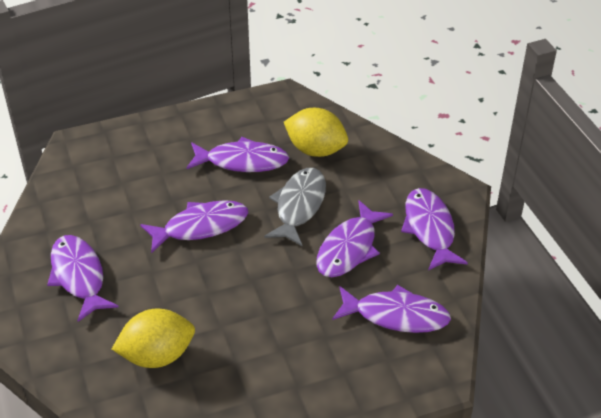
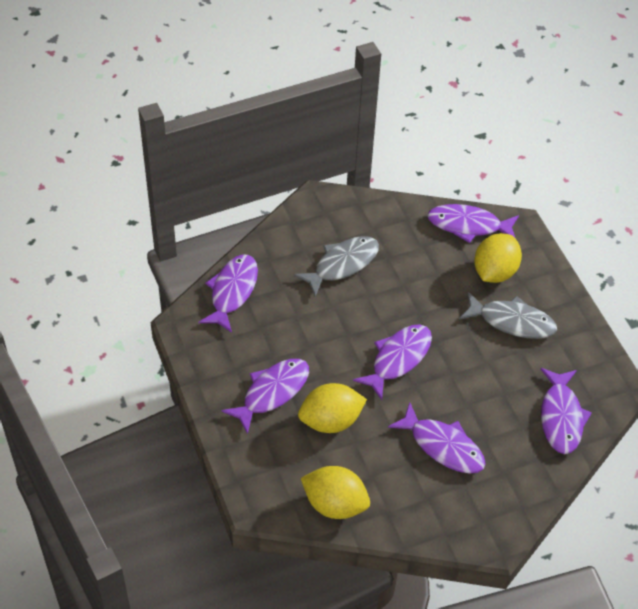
grey fish: [264,168,326,246] = 1 -> [294,236,379,297] [459,292,557,339] = 2
yellow lemon: [112,309,195,368] [284,108,348,157] = 2 -> [298,383,367,433] [301,466,370,519] [474,233,522,283] = 3

